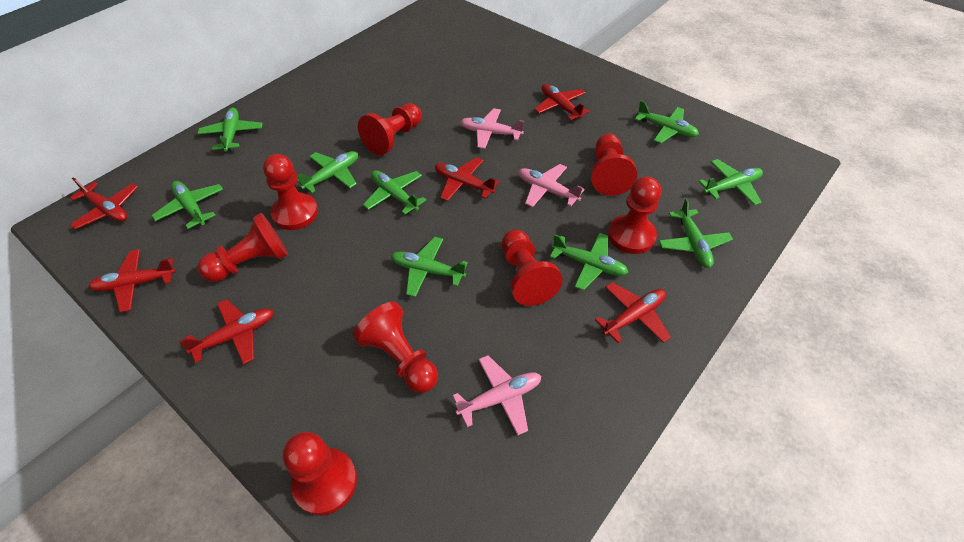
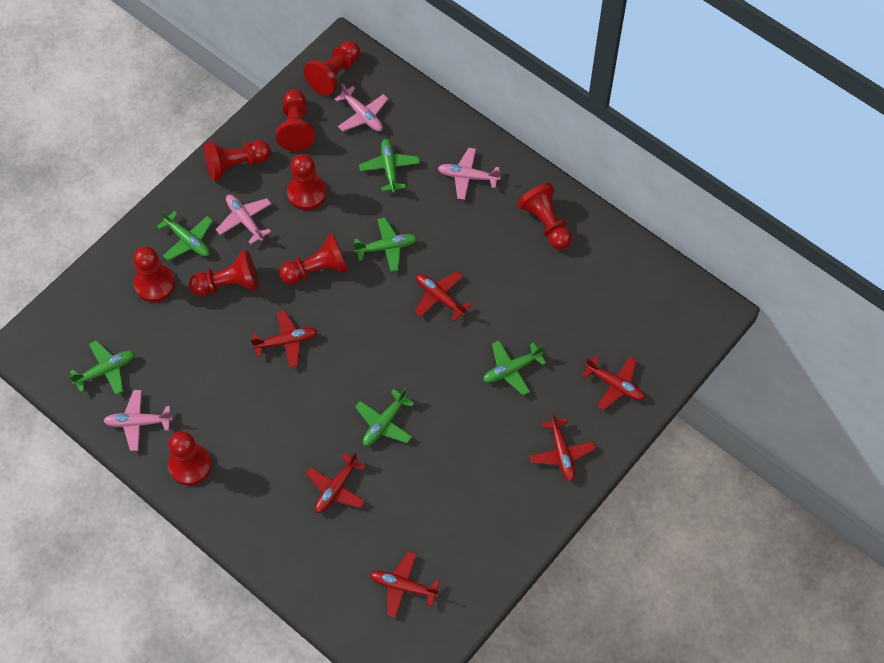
green plane: [152,181,223,229] [198,108,263,151] [298,151,358,193] [363,170,426,214] [391,237,468,297] [550,233,628,290] [635,101,699,143] [659,198,733,268] [699,159,763,205] = 9 -> [69,341,135,395] [157,210,213,260] [353,217,417,272] [355,388,414,446] [359,139,420,193] [483,340,546,395] = 6
pink plane: [452,355,541,435] [460,108,524,149] [518,164,585,207] = 3 -> [103,390,173,451] [216,195,271,245] [335,84,388,131] [438,148,500,200] = 4
red pawn: [198,213,288,282] [263,154,318,230] [283,432,357,516] [353,302,438,393] [358,103,422,155] [502,230,563,306] [591,134,637,196] [608,176,661,254] = 8 -> [133,246,175,302] [168,431,212,485] [189,250,259,296] [204,140,271,181] [276,89,315,151] [279,234,349,285] [287,154,327,210] [303,41,360,96] [517,183,572,250] = 9

